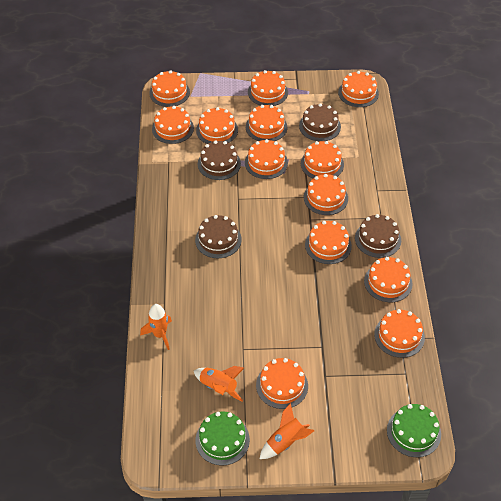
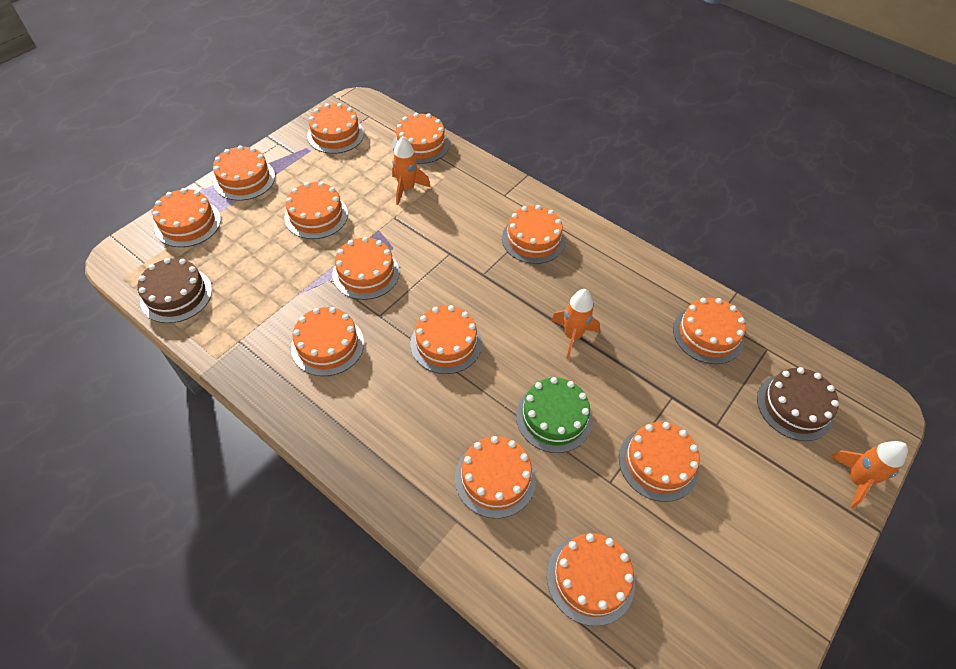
brown cake: [195,215,242,258] [198,141,241,180] [299,103,341,141] [355,214,401,258] = 4 -> [138,258,212,323] [757,367,839,441] = 2
green cake: [195,411,250,466] [387,404,441,457] = 2 -> [516,377,592,453] = 1

